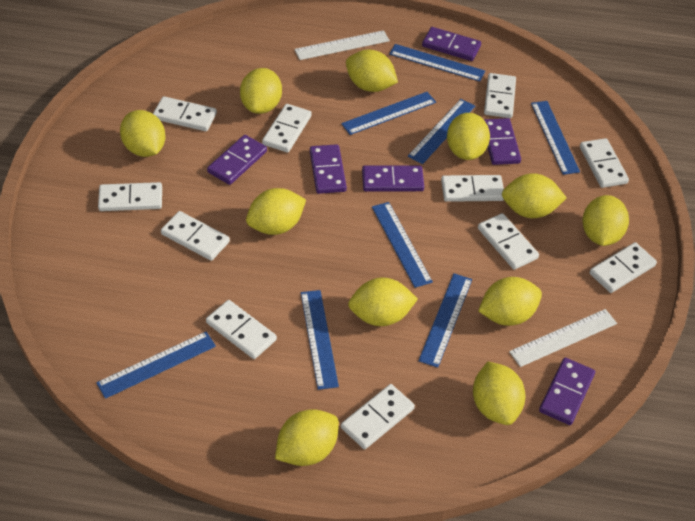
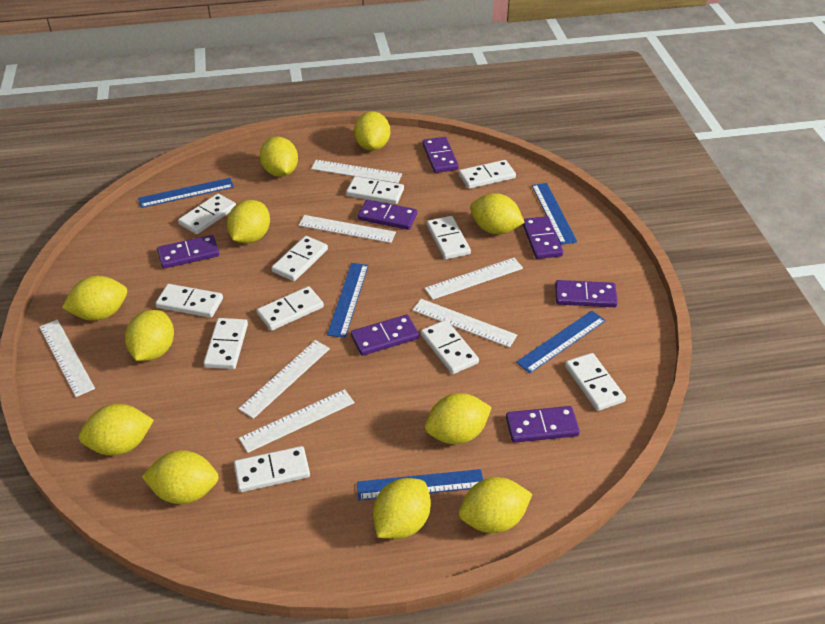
blue ruler: [96,332,216,399] [301,290,339,390] [341,92,436,135] [372,202,433,288] [389,44,485,81] [408,99,475,164] [418,273,472,368] [531,101,580,175] = 8 -> [138,178,234,208] [327,263,368,338] [357,469,483,501] [516,311,606,373] [532,183,577,245] = 5
purple domino: [207,135,267,185] [310,144,347,194] [362,165,424,191] [422,27,481,61] [484,118,521,165] [539,358,595,425] = 6 -> [157,235,219,269] [351,315,419,356] [358,200,417,230] [422,137,459,173] [506,406,580,443] [522,216,563,259] [555,280,618,307] = 7
white ruler: [294,30,390,60] [509,309,617,367] = 2 -> [39,320,95,397] [239,340,330,419] [239,389,355,453] [298,215,396,243] [311,160,402,183] [412,299,517,348] [424,258,523,300] = 7

